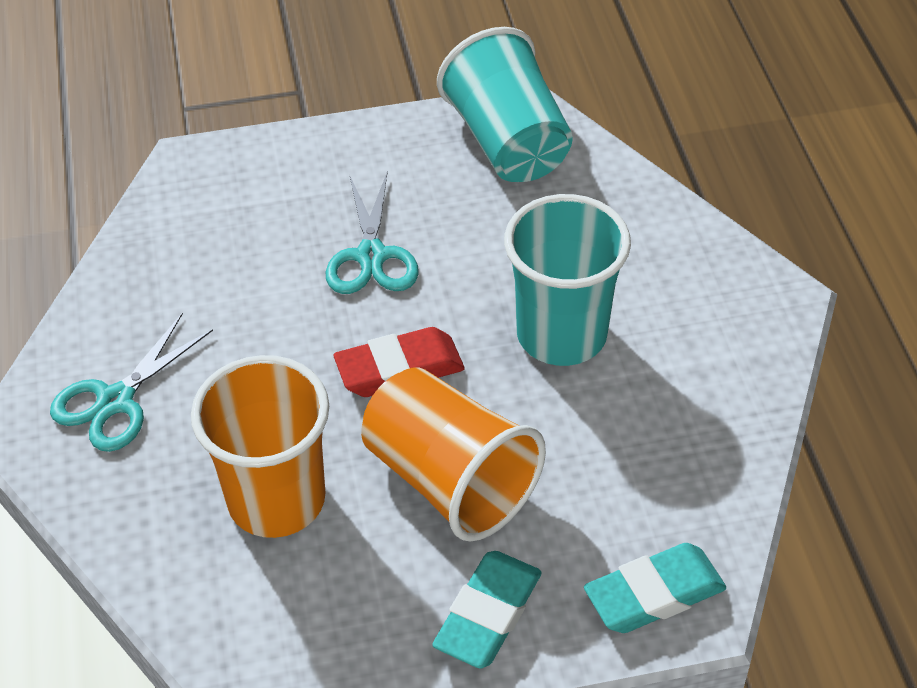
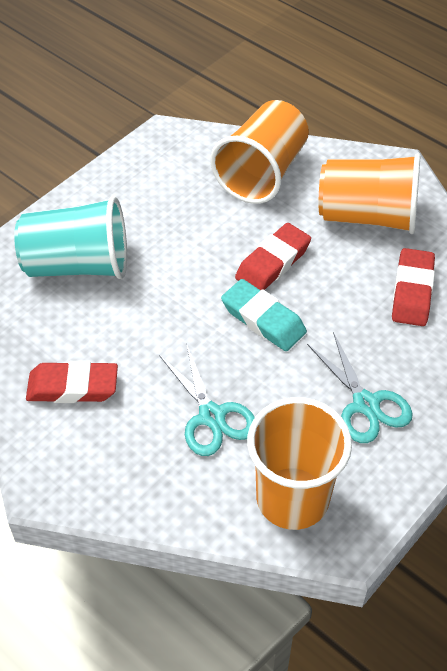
orange cup: [191,355,329,538] [361,368,546,542] = 2 -> [210,100,309,204] [247,397,352,530] [319,153,421,234] = 3
red eraser: [334,327,465,397] = 1 -> [26,361,118,403] [235,223,311,290] [392,248,435,326] = 3
turquoise cup: [437,27,573,182] [504,194,631,366] = 2 -> [14,196,127,279] = 1
turquoise eraser: [432,551,542,669] [584,543,726,633] = 2 -> [221,279,307,351] = 1

